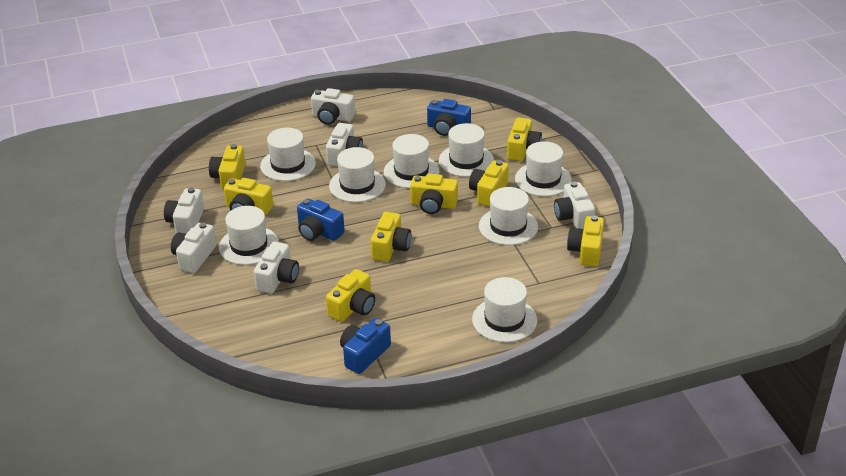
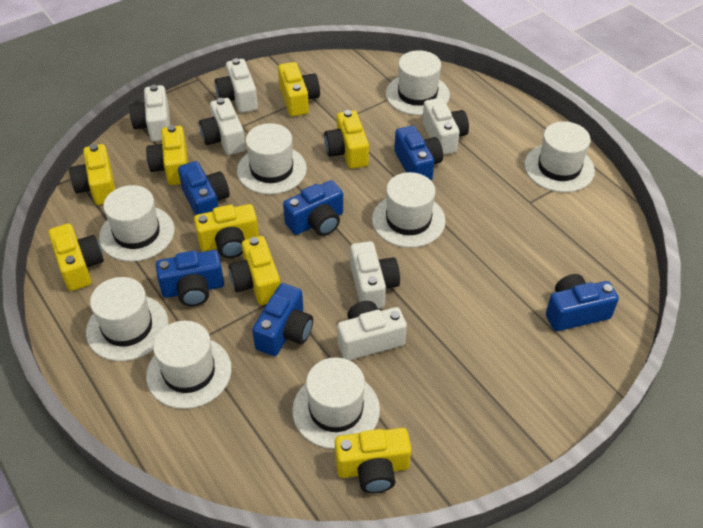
blue camera: [297,198,345,241] [340,318,391,374] [427,99,471,136] = 3 -> [156,250,224,307] [178,161,230,215] [252,283,313,356] [283,180,343,236] [394,126,443,181] [546,274,619,331] = 6

